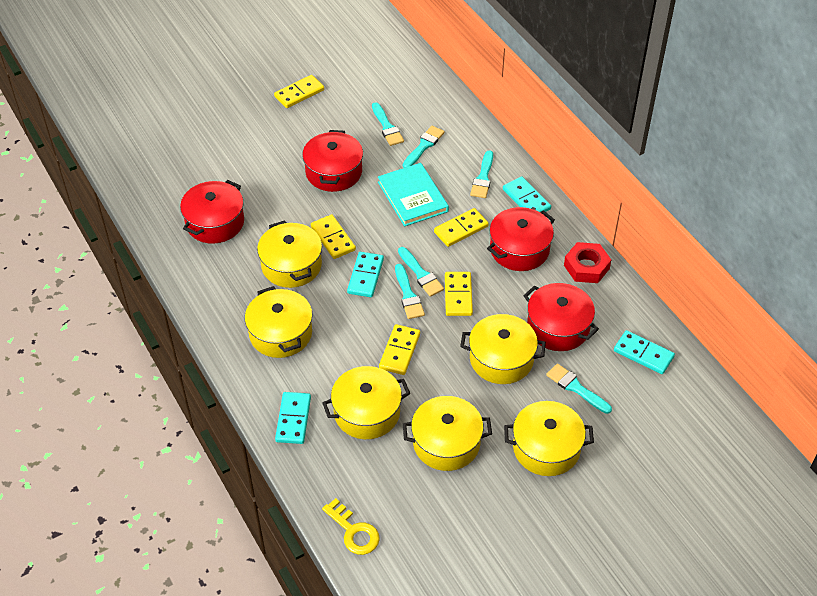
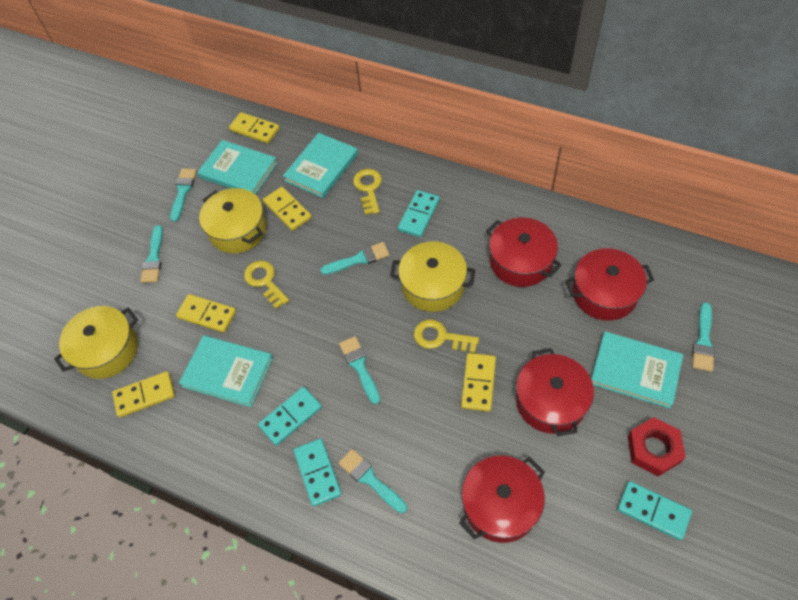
turquoise book: [378,163,449,226] = 1 -> [179,335,273,407] [197,140,277,195] [283,133,358,198] [591,332,683,409] = 4
yellow key: [322,498,380,555] = 1 -> [244,261,289,309] [353,169,382,215] [414,319,479,353] = 3
yellow pot: [245,286,312,358] [257,220,322,288] [322,366,410,439] [403,396,492,471] [460,314,546,384] [504,401,594,476] = 6 -> [54,306,138,379] [199,188,267,253] [390,241,475,312] = 3

